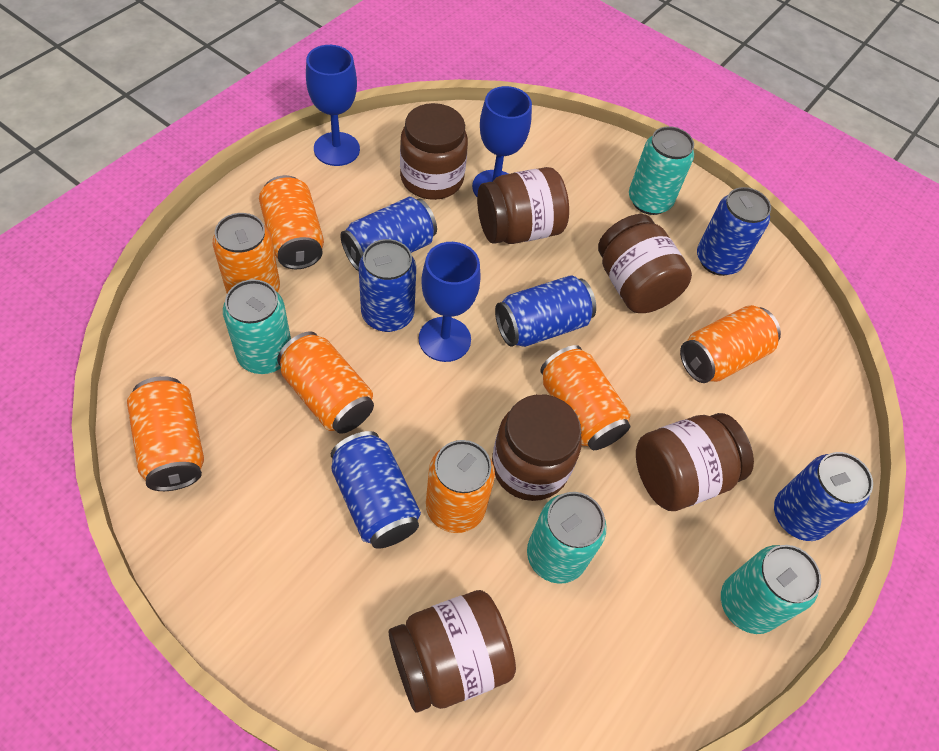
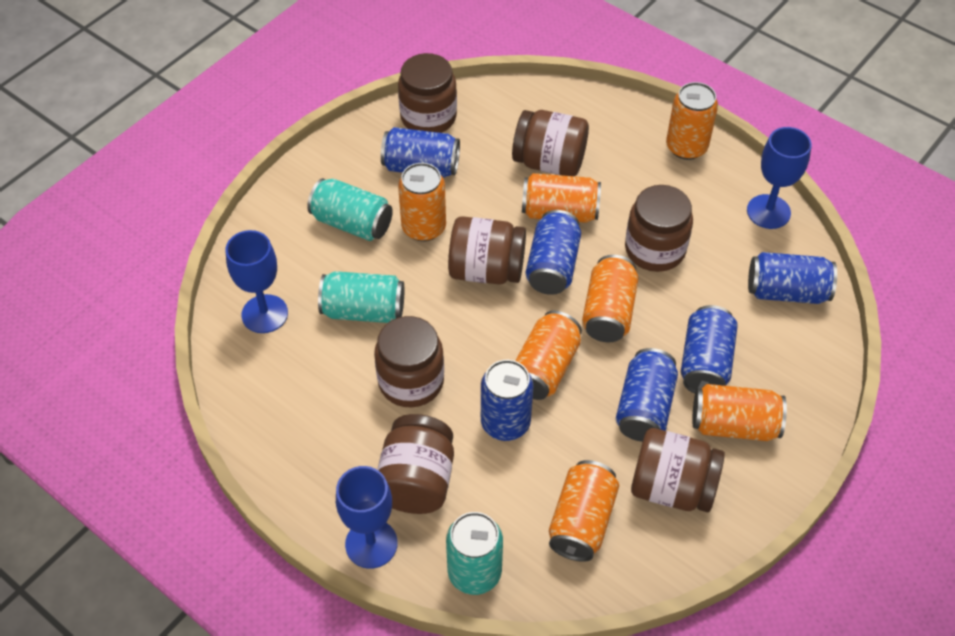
brown jar: [389,590,516,712] [400,103,468,200] [477,167,569,244] [492,394,582,501] [598,214,692,313] [636,413,754,511] = 6 -> [374,316,444,407] [377,414,454,514] [398,53,457,133] [448,216,526,284] [512,110,589,176] [625,185,693,272] [631,428,725,512] = 7
turquoise can: [223,279,291,374] [527,492,607,584] [629,126,694,215] [721,545,821,634] = 4 -> [307,178,393,241] [318,271,404,323] [446,512,503,595] = 3

